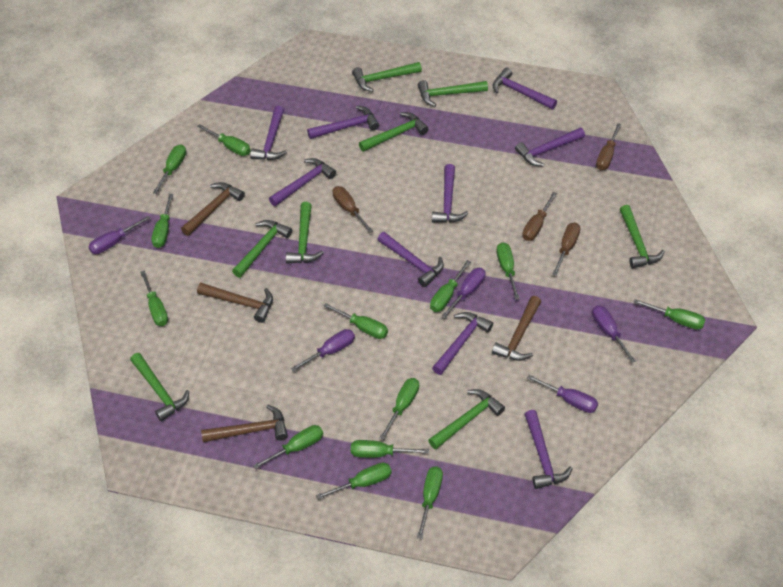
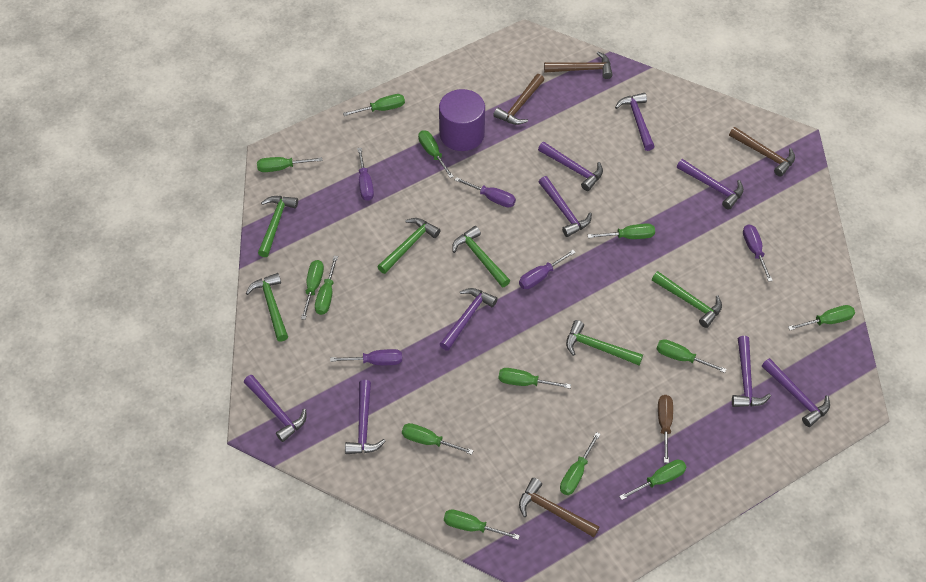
brown screwdriver: [333,186,373,233] [522,192,557,241] [552,222,580,276] [596,123,621,170] = 4 -> [658,395,673,463] = 1
green hammer: [130,353,189,422] [232,220,292,278] [286,202,324,263] [352,62,422,92] [359,112,429,152] [418,80,488,107] [428,389,505,449] [620,205,665,268] = 8 -> [246,273,288,342] [258,196,298,257] [377,218,440,274] [452,226,510,287] [566,320,643,365] [652,271,722,328] = 6
purple cylinder: none = 0 -> [439,89,485,151] = 1

